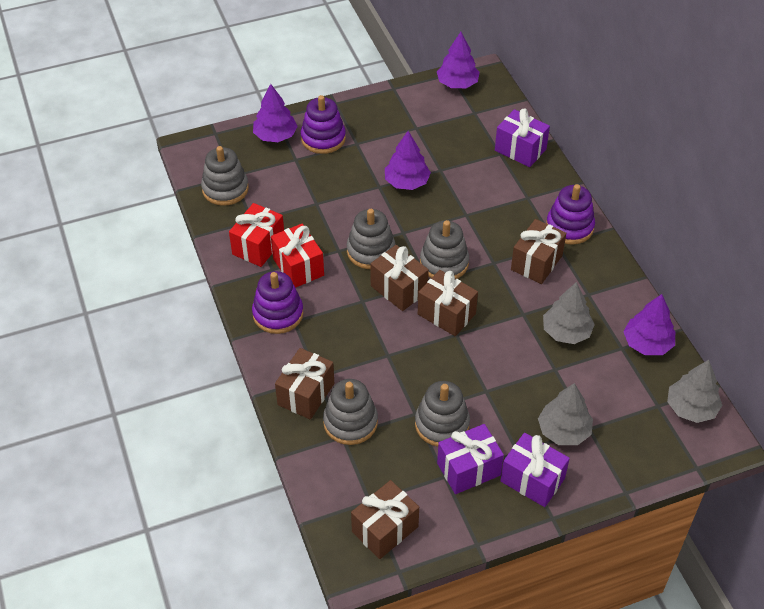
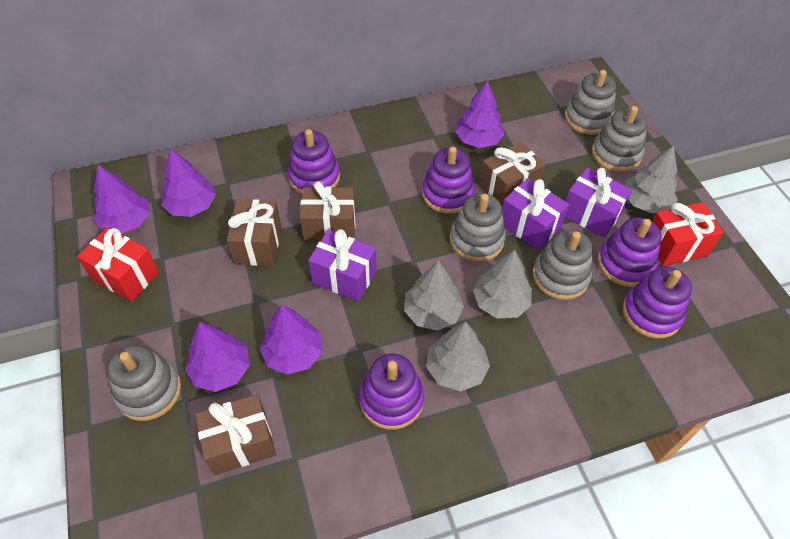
brown gift: [275,348,334,420] [351,480,419,559] [370,245,429,311] [418,270,478,336] [511,219,566,284] = 5 -> [195,394,276,475] [227,199,281,266] [300,181,356,242] [479,142,545,207] = 4
grey tree: [538,383,593,445] [543,282,595,344] [667,360,722,423] = 3 -> [404,261,464,331] [426,322,490,391] [473,250,532,318] [625,145,678,213] = 4
purple stacking toy: [252,271,304,334] [301,95,346,154] [546,184,595,245] = 3 -> [288,129,340,194] [359,354,424,430] [422,147,475,214] [598,217,662,287] [623,267,692,339] = 5
purple tree: [253,84,298,142] [385,131,431,190] [437,32,480,88] [623,294,675,355] = 4 -> [93,165,150,234] [161,148,216,217] [185,322,250,392] [260,305,322,375] [455,80,505,148] = 5

